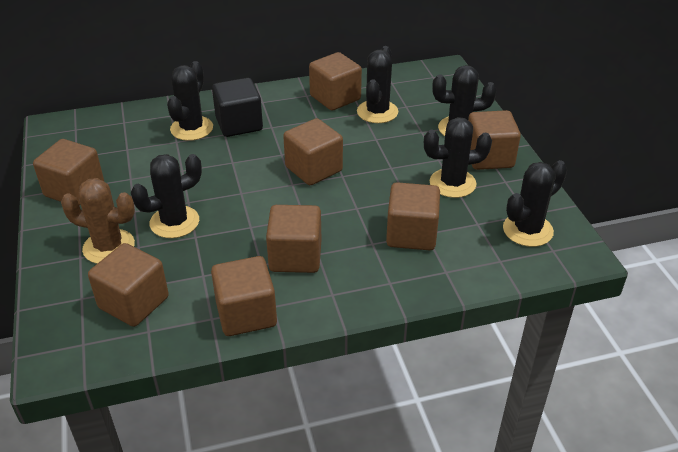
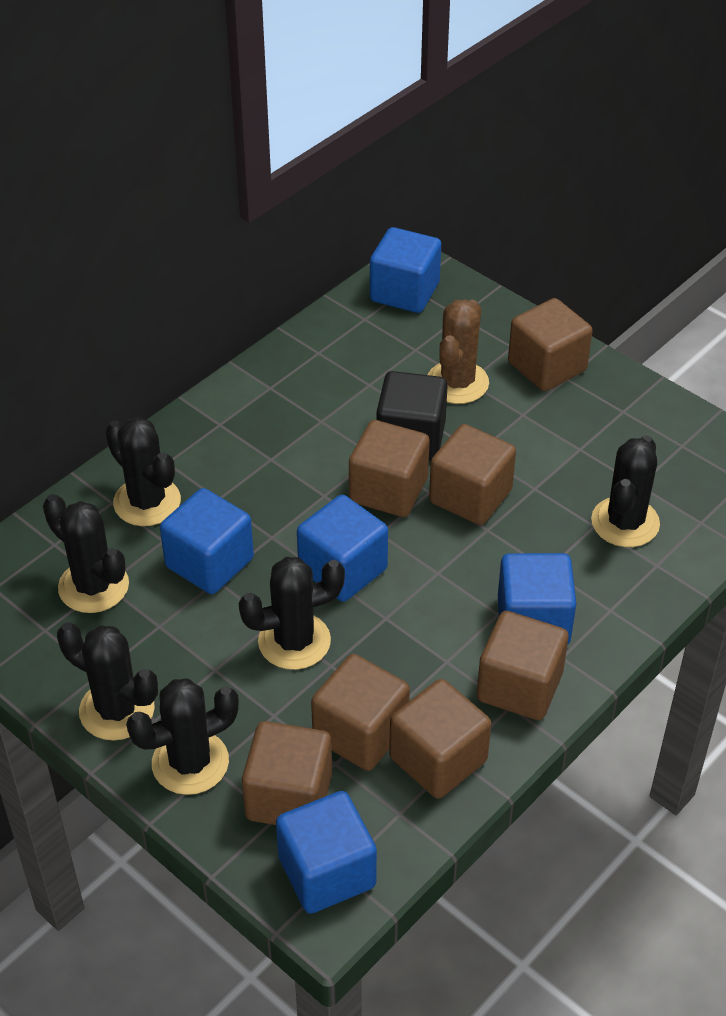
blue cube: none = 0 -> [160,488,254,594] [276,791,377,914] [297,495,388,602] [370,227,441,313] [498,553,576,645] = 5
brown cube: [33,139,104,206] [88,243,169,327] [211,256,277,336] [266,205,321,273] [283,118,343,185] [309,52,362,111] [386,182,440,250] [468,110,521,170] = 8 -> [242,721,332,825] [311,654,410,771] [349,420,430,517] [389,679,491,799] [429,424,516,525] [477,611,568,720] [508,298,593,391] = 7

